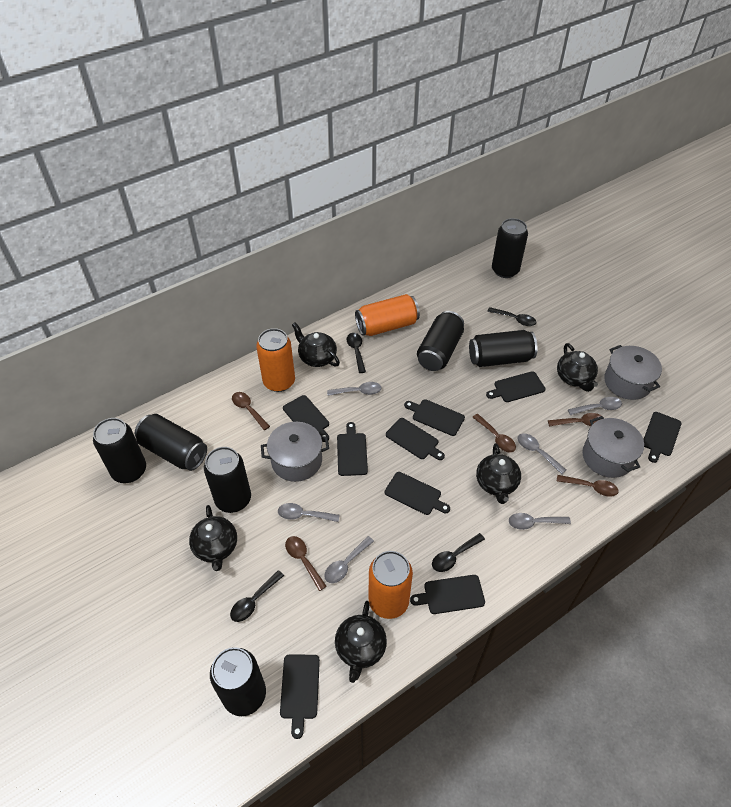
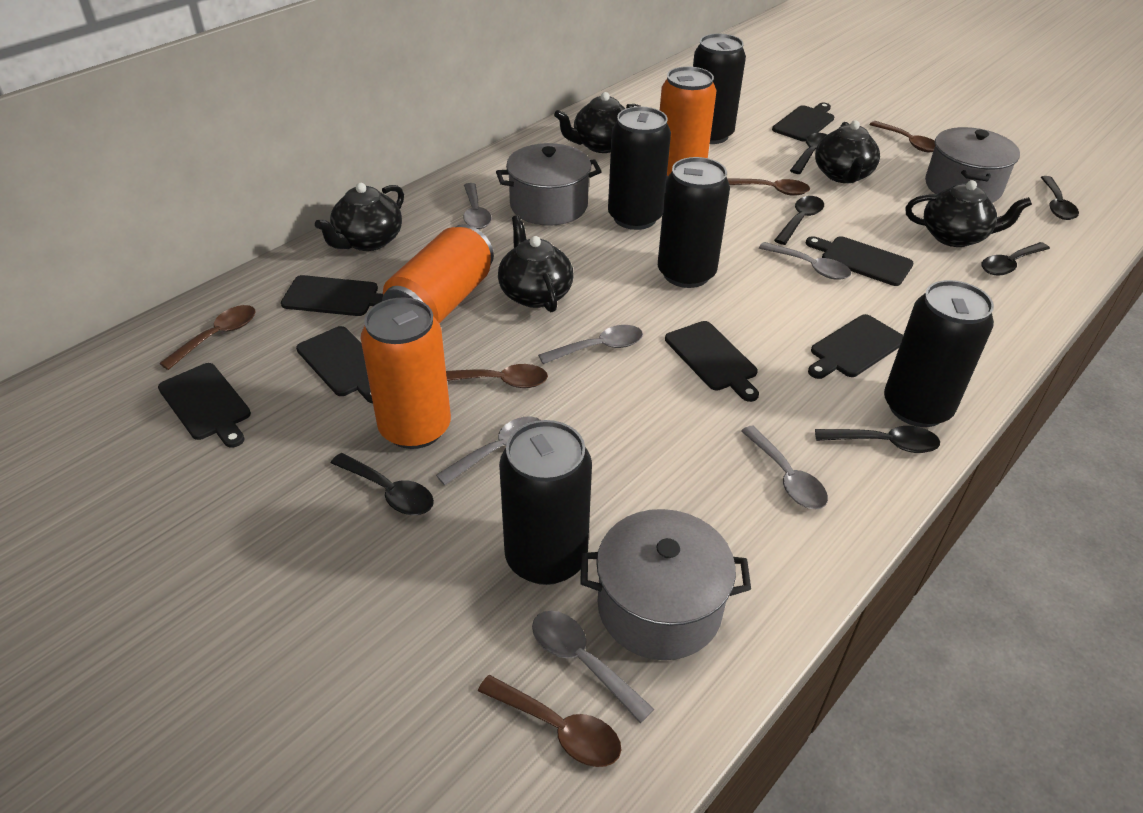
black can: [93,418,146,483] [135,414,207,471] [204,447,251,513] [210,647,266,716] [417,311,464,371] [469,330,538,367] [492,218,528,278] = 7 -> [499,420,592,585] [608,106,671,230] [658,157,730,288] [693,34,746,144] [884,280,994,427] = 5
black cutting board: [280,655,320,739] [283,395,329,442] [337,422,368,476] [385,472,450,515] [386,418,445,460] [404,399,465,436] [410,575,485,614] [486,371,546,402] [643,412,682,463] = 9 -> [158,363,251,448] [281,275,383,316] [296,326,373,403] [665,321,759,402] [772,103,834,142] [806,236,914,286] [808,314,903,379] = 7
black spoon: [230,570,284,622] [346,333,366,373] [432,533,485,572] [487,307,536,326] = 4 -> [331,453,434,515] [774,196,824,245] [790,133,827,174] [815,426,940,453] [981,242,1050,275] [1041,176,1079,220] = 6

